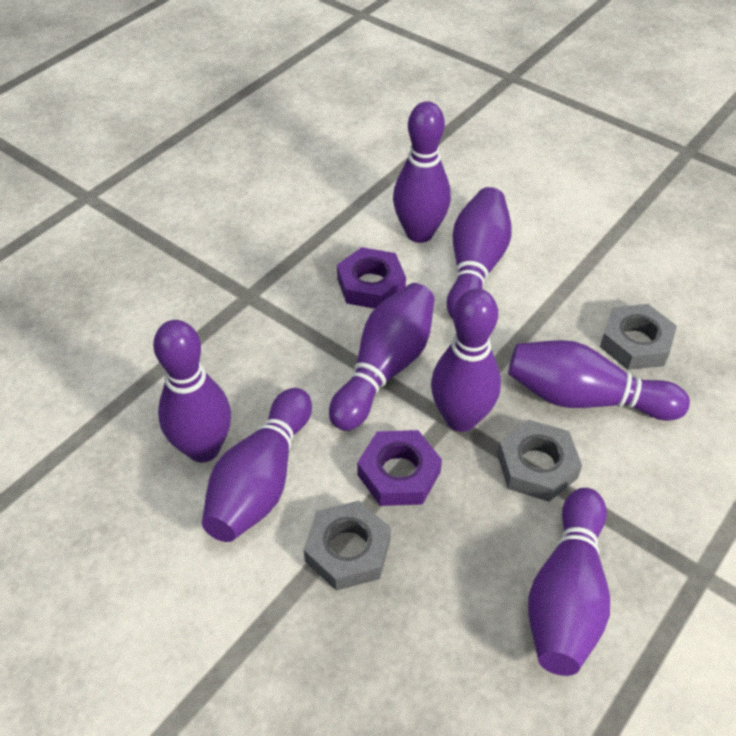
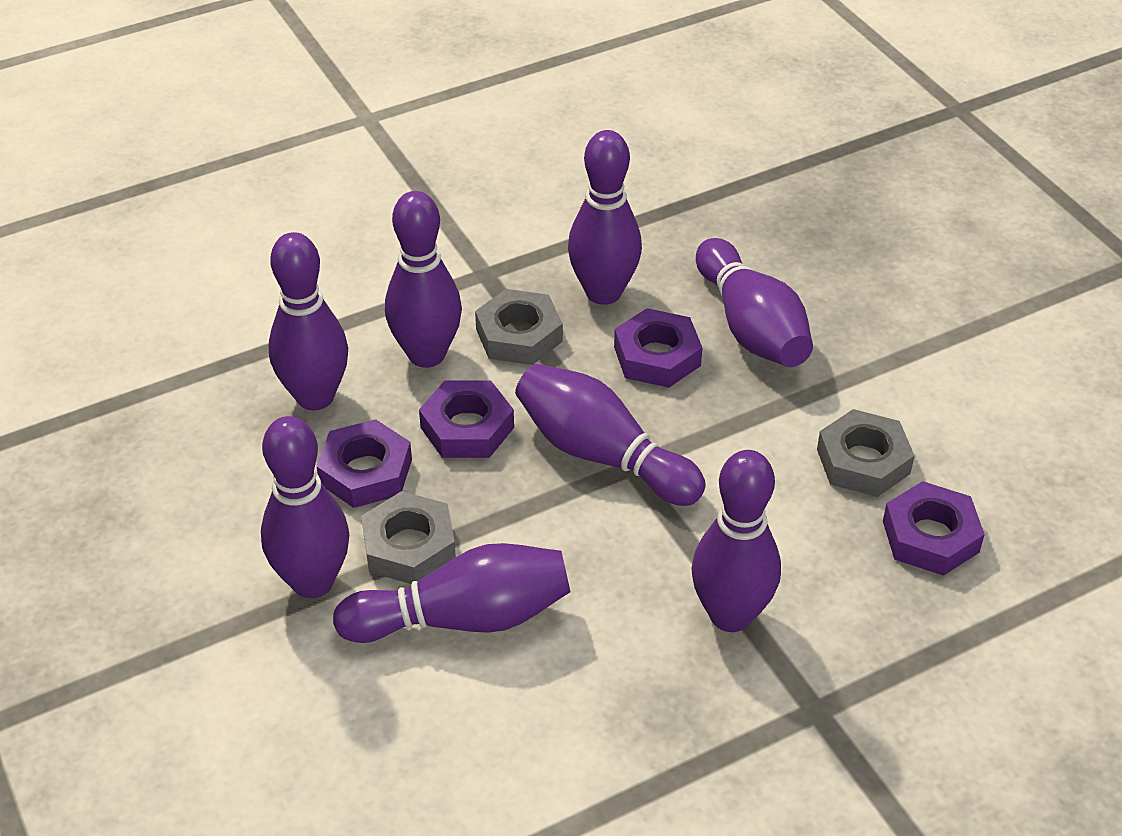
purple nut: [337,247,406,309] [357,430,442,506] = 2 -> [316,419,412,508] [419,380,514,458] [614,308,702,388] [883,481,985,576] = 4

